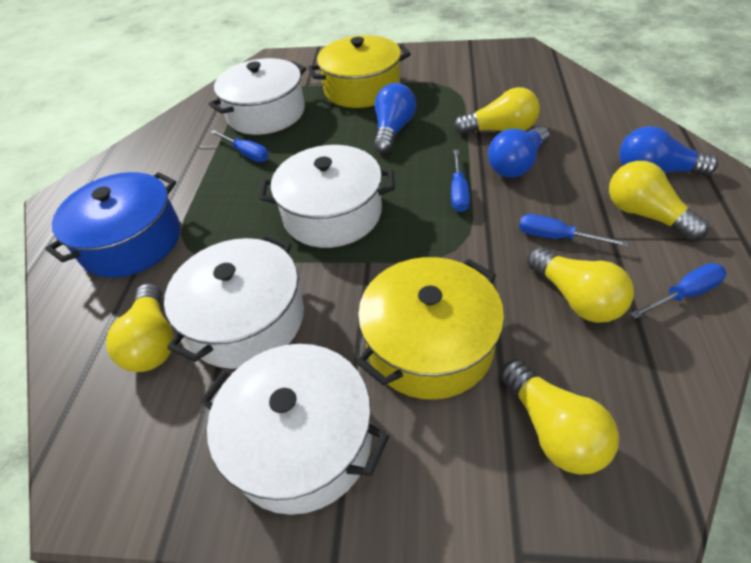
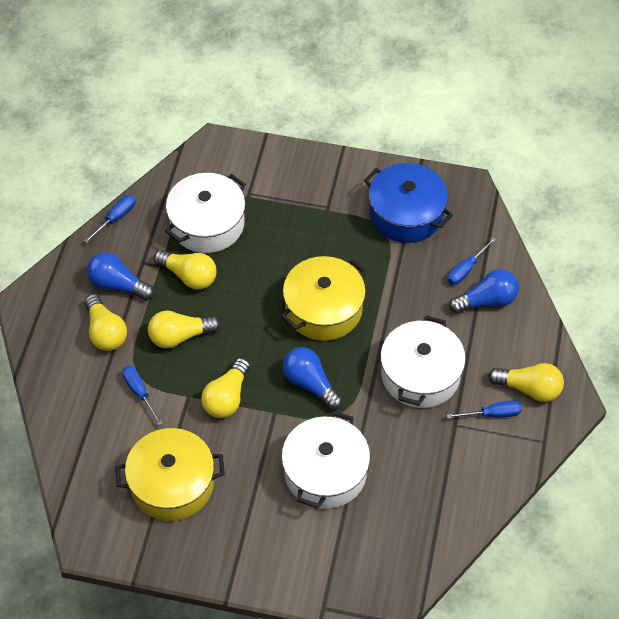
white pot: [164,235,304,369] [201,344,389,515] [208,58,306,135] [259,145,395,248] = 4 -> [165,173,246,253] [281,411,370,509] [380,315,466,408] = 3

